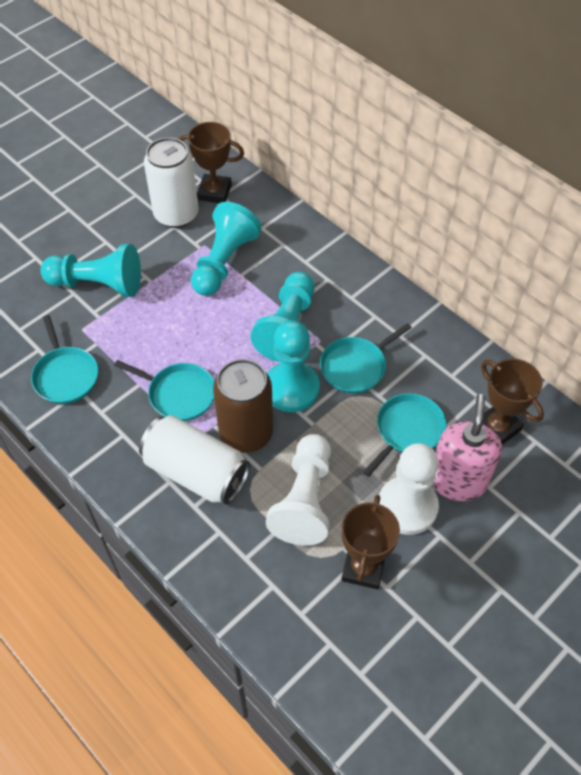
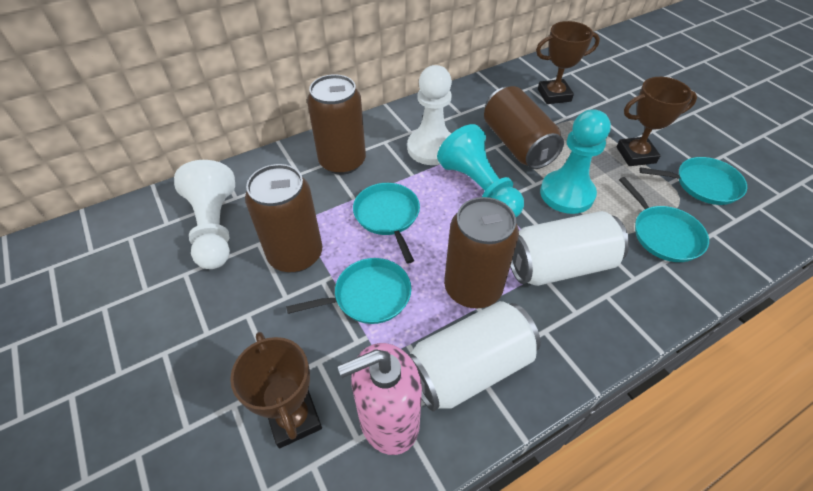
brown can: [213,359,273,453] = 1 -> [245,164,322,273] [307,74,366,175] [444,197,519,308] [484,86,564,169] = 4
turquoise pawn: [40,244,141,297] [191,202,262,296] [251,272,315,362] [267,321,320,412] = 4 -> [437,124,524,217] [540,109,611,214] = 2

